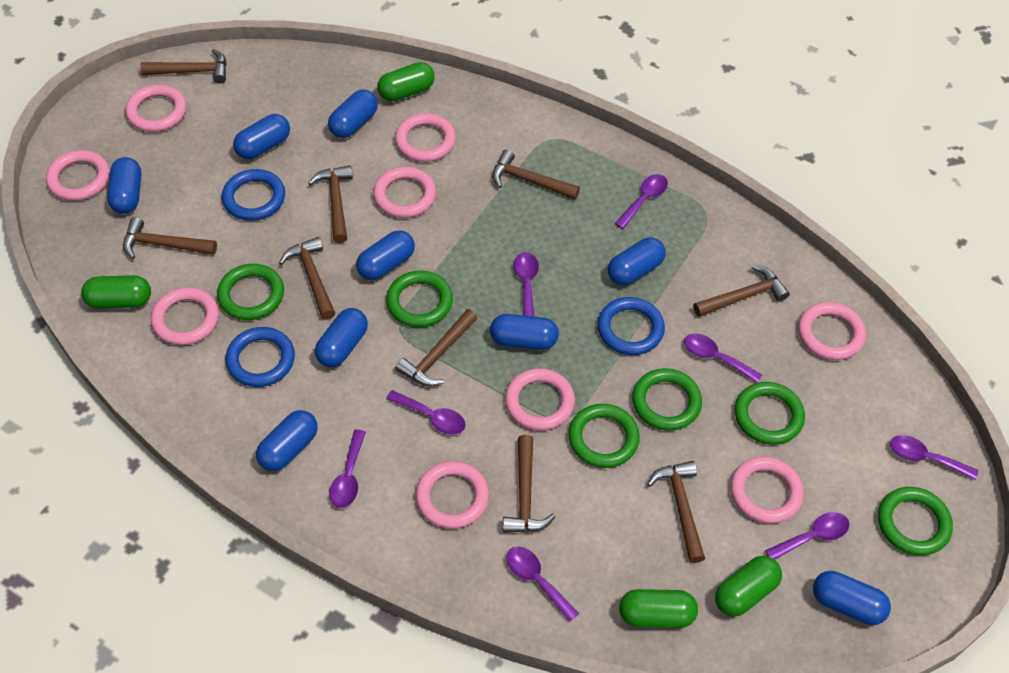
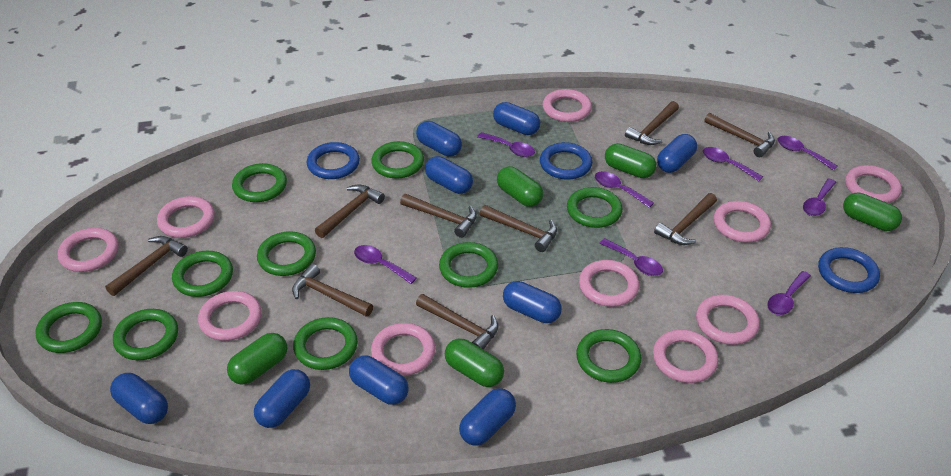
green capsule: [81,275,151,309] [377,62,435,101] [619,589,698,628] [715,556,782,617] = 4 -> [227,333,287,385] [445,339,504,387] [497,166,543,207] [605,143,656,178] [843,192,902,231] = 5
green ring: [217,264,284,320] [386,271,453,327] [568,404,640,468] [632,368,702,431] [735,382,805,445] [878,487,953,556] = 6 -> [35,302,102,353] [113,309,178,360] [172,251,233,297] [232,163,287,202] [257,232,316,276] [293,317,358,370] [371,141,424,179] [439,242,498,288] [567,187,622,228] [576,329,641,383] = 10
pink ring: [46,150,110,201] [125,85,186,132] [151,287,219,345] [373,167,436,218] [395,113,456,162] [416,461,489,529] [505,368,575,431] [731,456,804,524] [798,302,866,360] = 9 -> [58,228,119,272] [157,196,215,238] [198,291,262,341] [371,323,435,376] [543,89,592,122] [579,260,639,307] [653,330,718,383] [696,295,760,345] [714,201,771,243] [845,165,902,203] = 10

